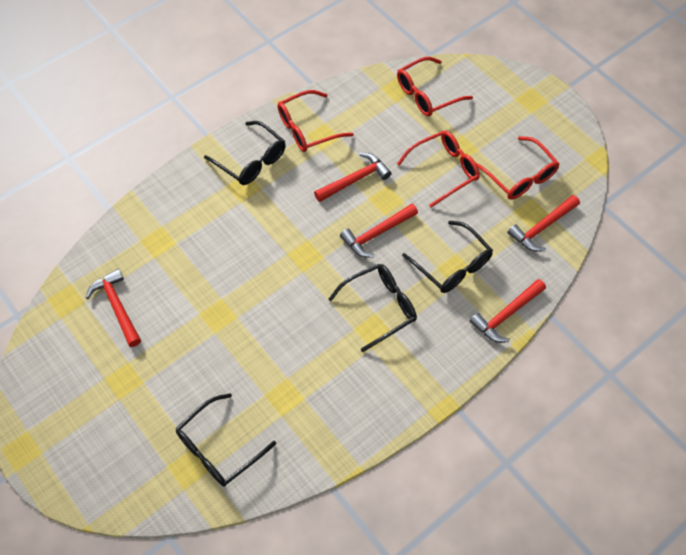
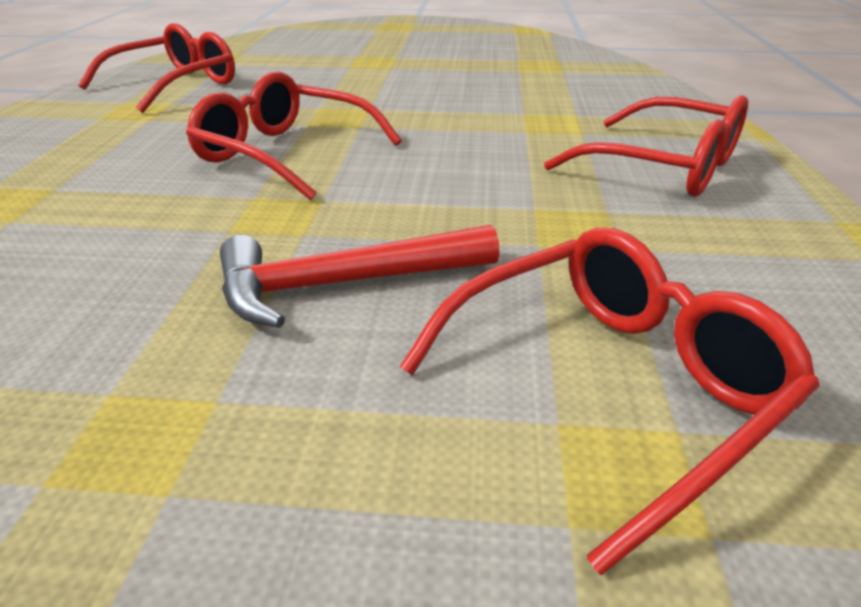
black glasses: [176,393,276,487] [204,121,286,185] [329,264,417,352] [402,220,493,293] = 4 -> none = 0
red hammer: [86,269,141,347] [314,153,392,202] [340,204,418,258] [469,279,546,343] [507,195,580,252] = 5 -> [220,225,500,328] = 1

